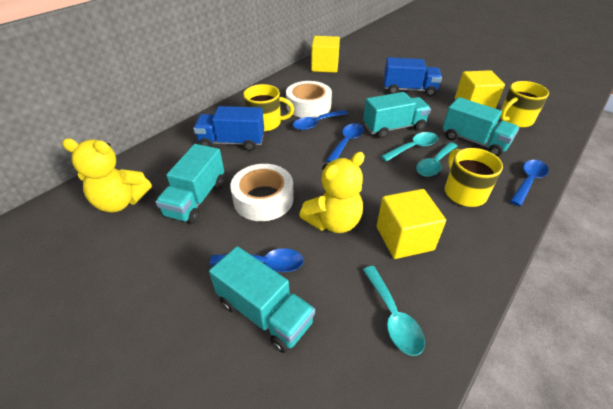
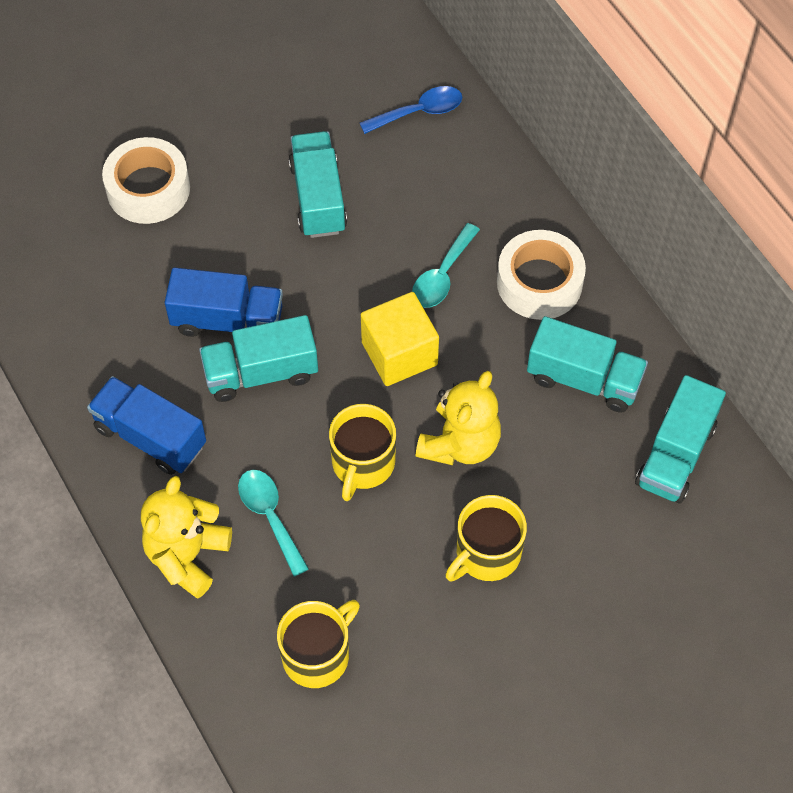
blue spoon: [210,248,304,272] [293,110,348,130] [326,123,364,162] [510,160,549,206] = 4 -> [360,86,463,134] = 1
turquoise spoon: [363,266,425,356] [380,132,438,162] [416,142,457,177] = 3 -> [238,470,309,577] [412,223,480,308] = 2
yellow cube: [311,36,340,73] [377,189,446,259] [455,70,505,109] = 3 -> [361,292,439,386] = 1

